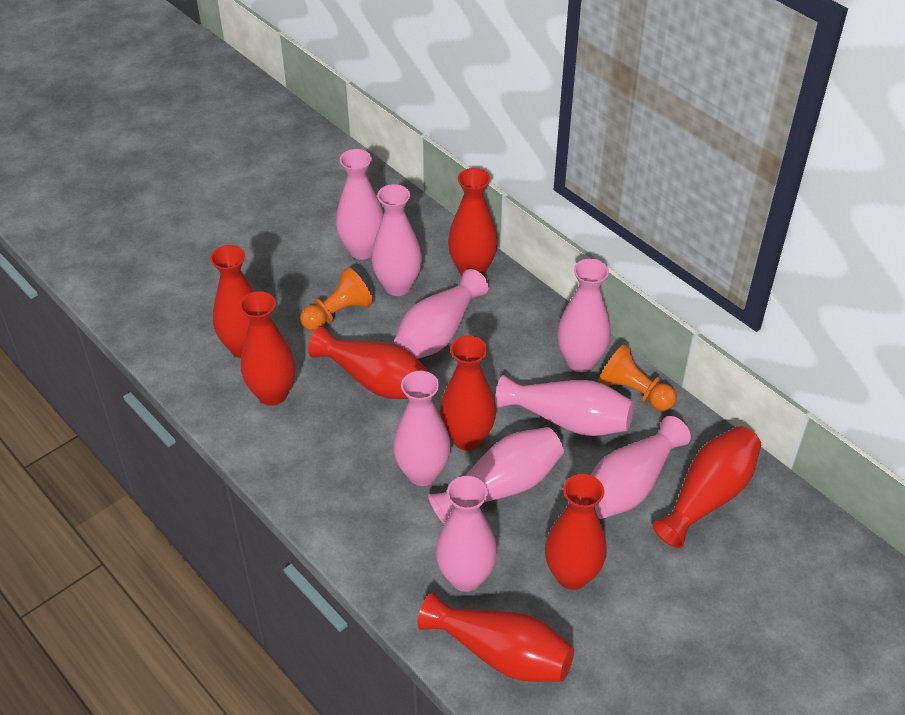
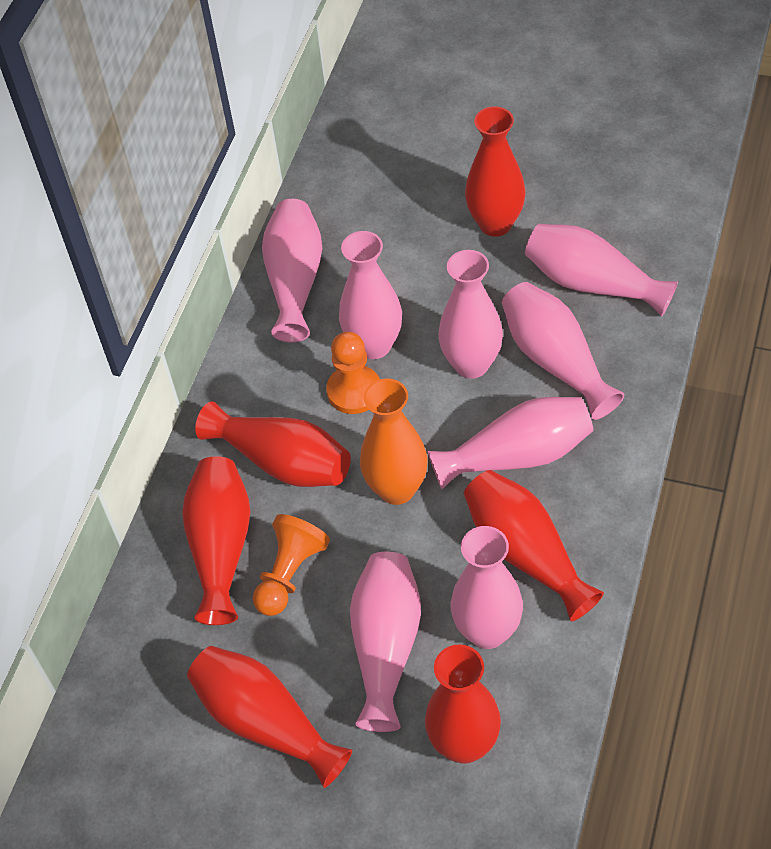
orange vase: none = 0 -> [360,379,428,505] = 1
pink vase: [336,149,384,260] [371,184,422,296] [393,371,451,486] [394,269,488,359] [428,427,564,524] [436,476,497,592] [495,375,634,436] [557,259,611,372] [591,416,691,519] = 9 -> [262,199,322,343] [339,231,402,359] [350,552,421,732] [427,397,593,489] [438,250,503,379] [451,526,523,649] [502,282,624,420] [525,224,678,317] = 8
red vase: [210,245,255,358] [240,291,296,406] [308,327,431,399] [418,592,574,682] [440,336,496,451] [448,168,498,275] [545,474,607,590] [653,426,761,548] = 8 -> [182,456,250,625] [187,646,352,788] [195,402,351,487] [425,644,501,764] [464,470,604,621] [465,107,525,237] = 6

